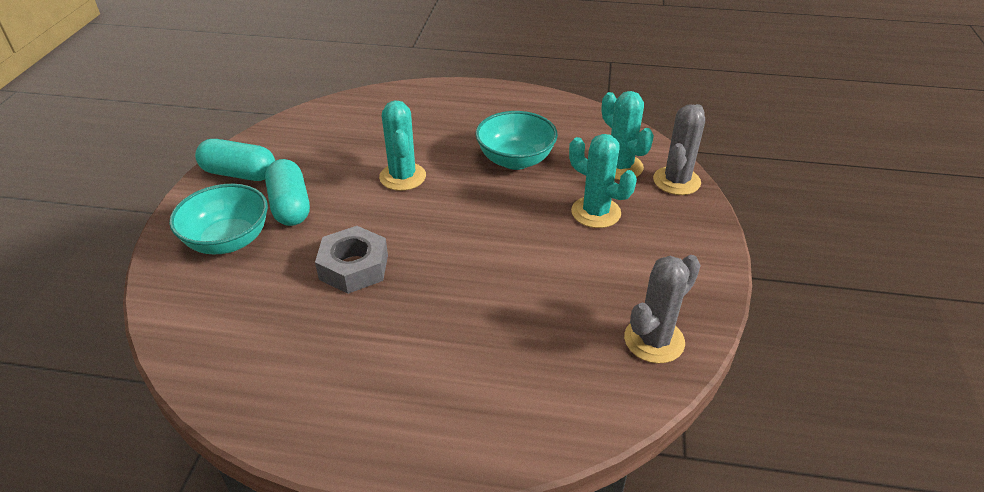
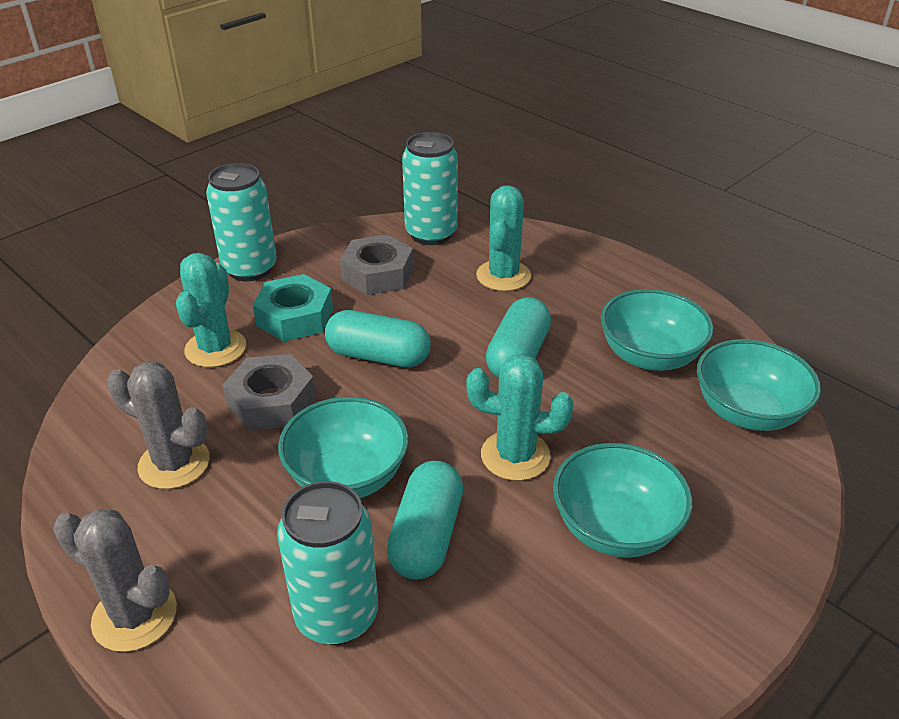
grey nut: [315,226,388,294] = 1 -> [222,354,316,431] [340,234,414,295] = 2
turquoise bowl: [169,184,268,254] [476,111,558,170] = 2 -> [278,397,409,498] [553,443,693,558] [600,289,714,371] [697,339,821,431] = 4
turquoise can: none = 0 -> [206,163,277,281] [277,481,378,645] [402,132,458,245] = 3
turquoise capsule: [195,139,275,181] [265,159,310,226] = 2 -> [325,310,431,367] [387,461,463,580] [486,297,551,378] = 3
turquoise nut: none = 0 -> [253,274,333,342] = 1

